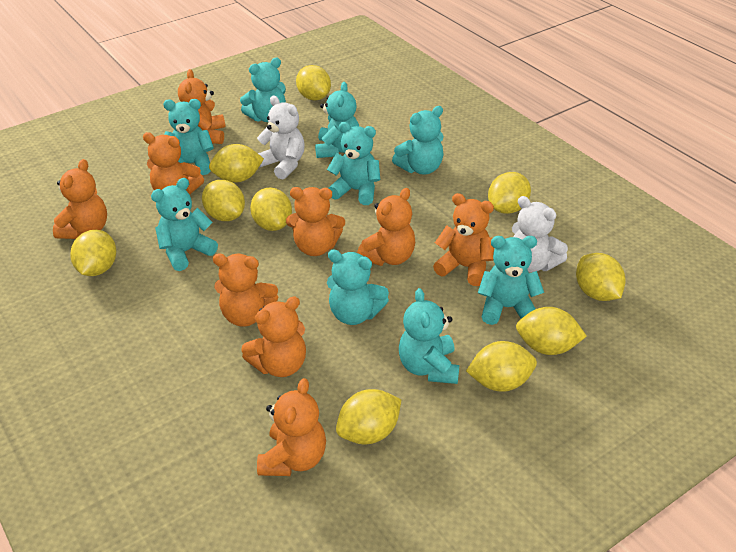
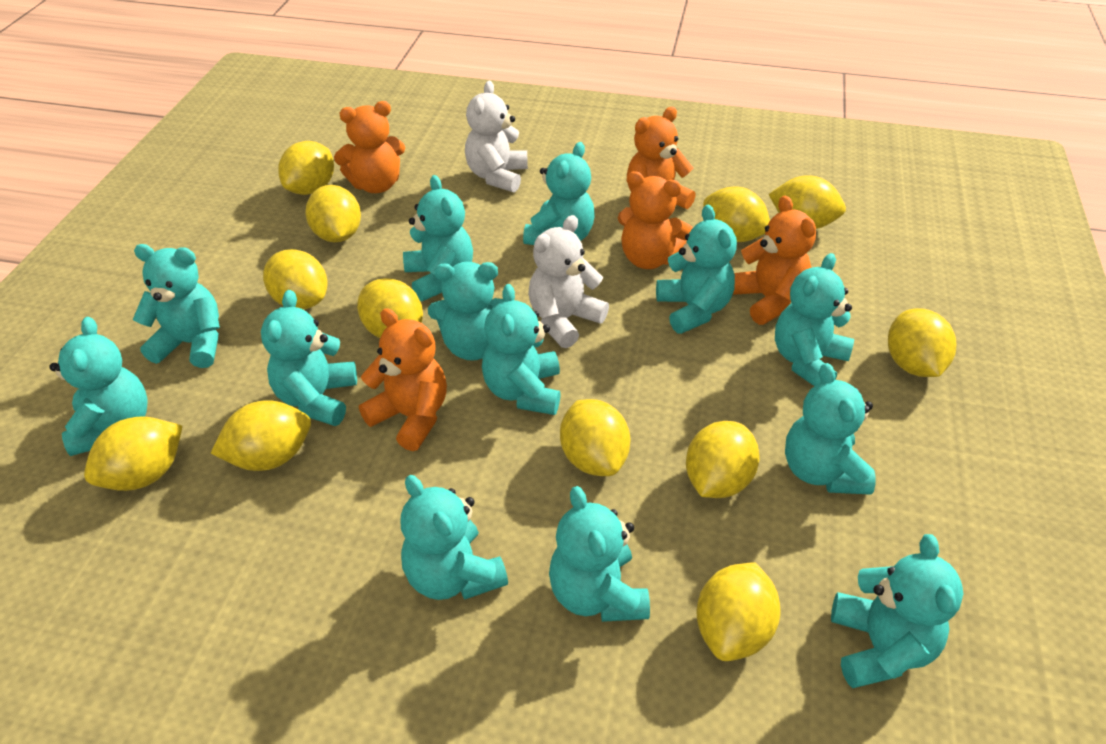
orange teddy bear: [53,159,107,239] [143,132,204,195] [178,69,226,144] [213,254,278,327] [241,296,306,377] [257,378,326,476] [286,187,345,256] [357,188,415,266] [433,193,494,286] = 9 -> [334,101,405,193] [359,308,447,451] [618,171,693,269] [627,107,696,209] [733,196,816,325] = 5
turquoise teddy bear: [151,178,218,271] [163,99,214,175] [240,58,286,122] [315,82,359,158] [327,122,380,205] [327,250,389,325] [392,106,444,175] [399,288,459,384] [478,236,544,325] = 9 -> [49,317,147,456] [133,244,220,368] [261,290,357,426] [400,475,508,600] [403,175,473,301] [428,262,504,361] [482,284,561,415] [523,142,595,245] [549,486,650,622] [656,205,737,334] [775,253,854,386] [785,363,876,495] [831,534,964,688] = 13
yellow lemon: [70,230,116,276] [202,180,245,221] [209,144,264,183] [250,188,292,231] [296,65,331,100] [336,389,402,444] [466,341,537,392] [488,172,531,214] [516,307,587,355] [576,253,626,301] = 10 -> [84,416,182,491] [211,400,311,471] [263,249,327,309] [278,141,334,195] [305,185,361,242] [357,278,423,338] [560,399,630,476] [686,421,759,498] [697,562,781,661] [703,187,770,242] [769,175,846,229] [888,308,956,377] = 12

